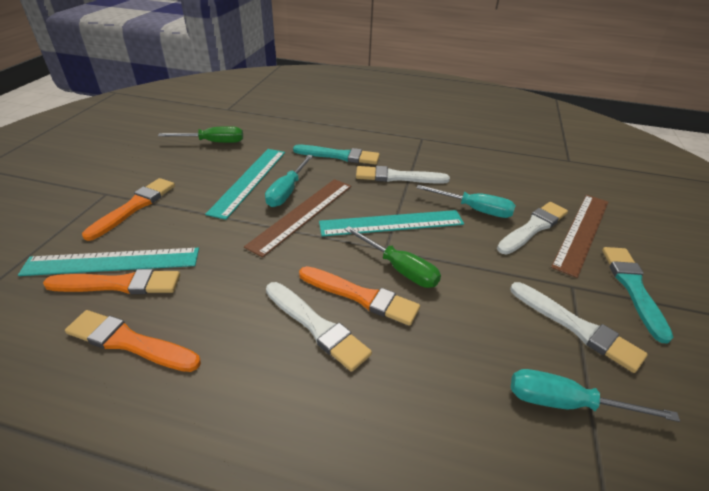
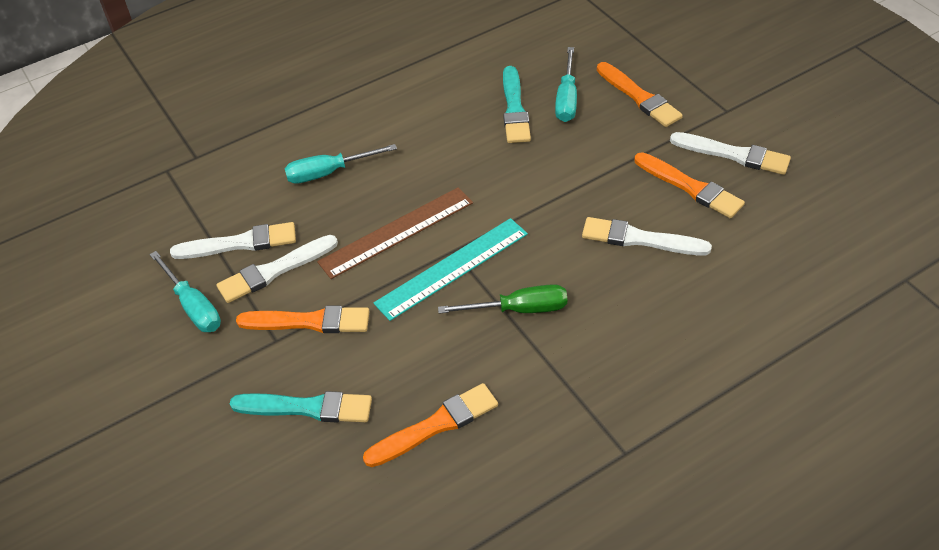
brown ruler: [244,179,351,257] [551,195,608,278] = 2 -> [317,187,473,279] = 1
green screwdriver: [158,126,243,143] [344,226,441,288] = 2 -> [438,284,567,314] = 1
turquoise ruler: [18,248,199,276] [205,149,285,220] [319,210,464,236] = 3 -> [373,218,528,321] = 1

